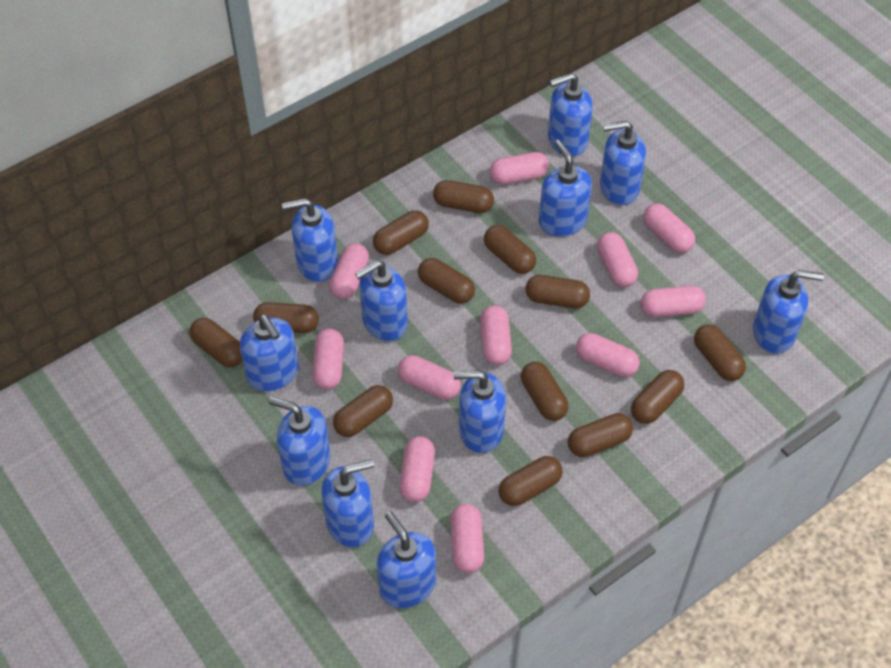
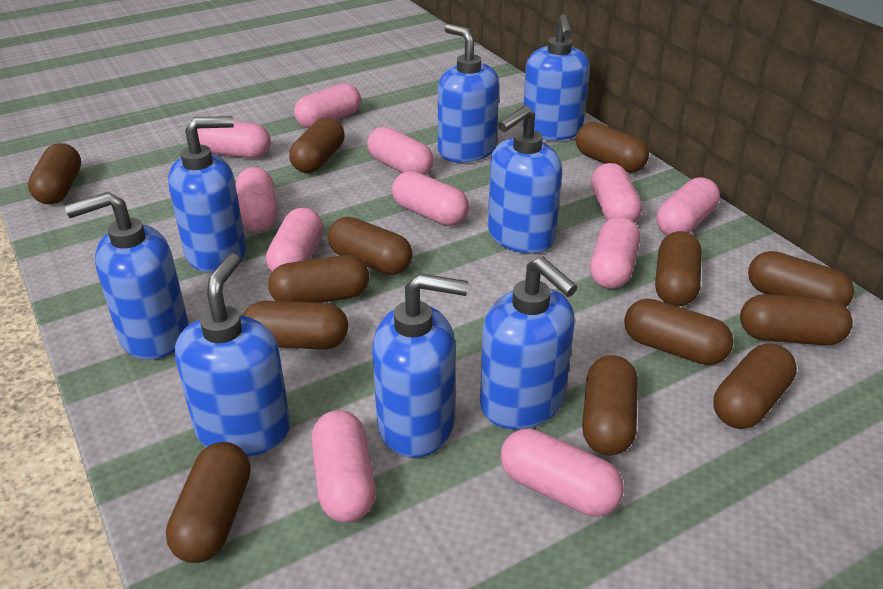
blue soap dispenser: [240,314,299,392] [269,397,330,486] [282,198,338,282] [321,459,374,547] [355,260,408,341] [377,511,436,608] [454,370,506,453] [539,140,592,237] [548,73,593,157] [600,121,646,205] [753,270,824,354] = 11 -> [65,192,188,360] [168,116,246,273] [175,254,291,456] [372,273,468,458] [438,24,499,163] [480,257,577,429] [488,105,562,253] [522,14,590,140] = 8

